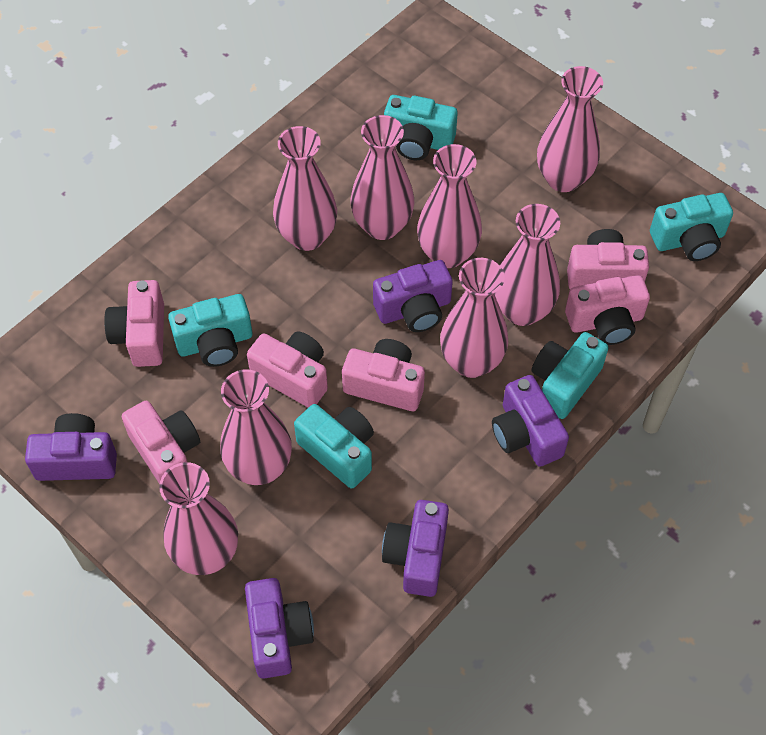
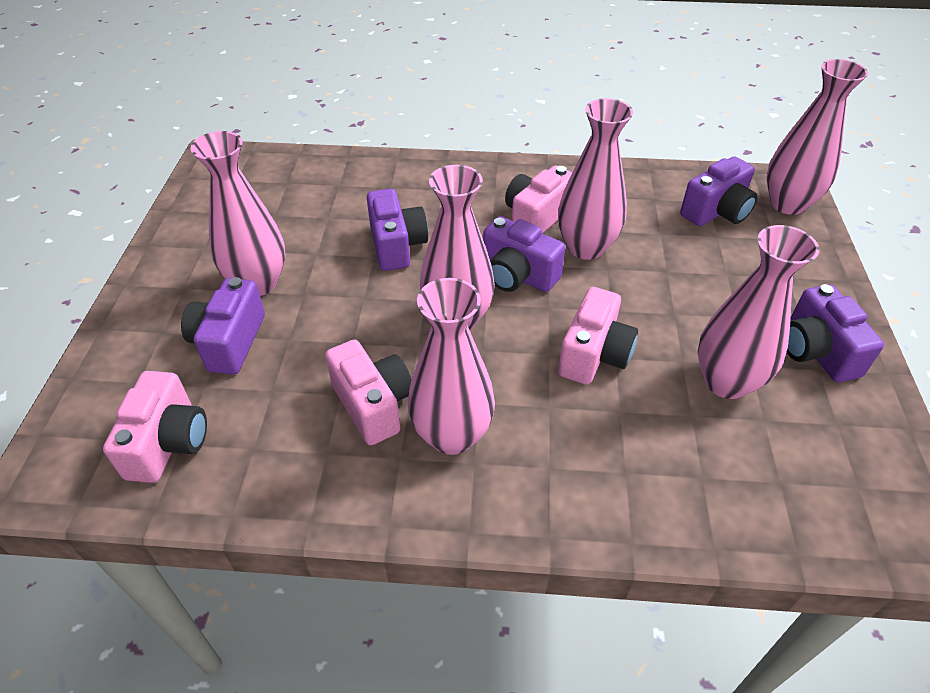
pink camera: [104,280,164,367] [122,401,200,484] [247,332,328,408] [342,339,425,411] [565,275,650,345] [567,229,649,289] = 6 -> [103,371,207,483] [325,340,412,445] [505,165,572,234] [558,287,638,385] = 4
pink vase: [159,462,238,575] [220,369,292,485] [273,126,337,251] [350,115,415,240] [417,144,482,268] [440,258,508,378] [494,204,560,326] [537,66,603,192] = 8 -> [190,131,285,296] [408,278,495,455] [419,165,495,330] [558,98,633,260] [698,225,819,399] [767,59,868,215] = 6
turquoise camera: [168,294,252,367] [294,404,374,488] [384,95,458,160] [532,332,608,419] [650,193,733,261] = 5 -> none = 0

